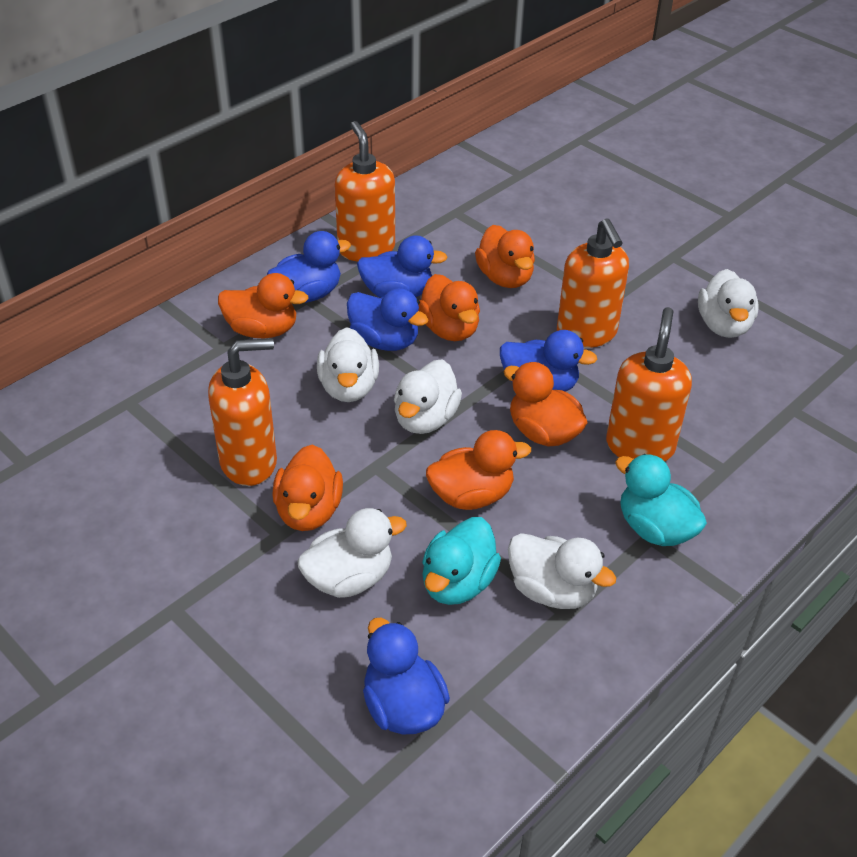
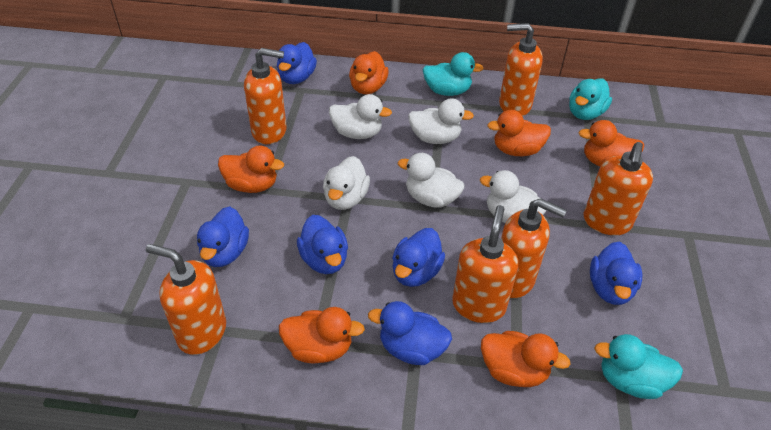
blue duck: [267,231,351,303] [347,288,429,351] [357,235,448,298] [363,618,450,735] [500,330,597,392] = 5 -> [197,206,249,267] [277,42,317,84] [297,215,348,274] [368,301,452,365] [392,228,445,287] [590,242,642,305] = 6
orange soap dispenser: [208,338,277,486] [335,121,395,261] [557,218,629,348] [606,307,692,461] = 4 -> [146,244,226,355] [244,48,286,144] [452,205,518,323] [499,23,543,116] [501,198,567,298] [584,142,653,236] = 6
turquoise duck: [422,517,501,605] [615,454,707,546] = 2 -> [422,52,484,96] [569,79,612,120] [594,334,683,399] = 3

